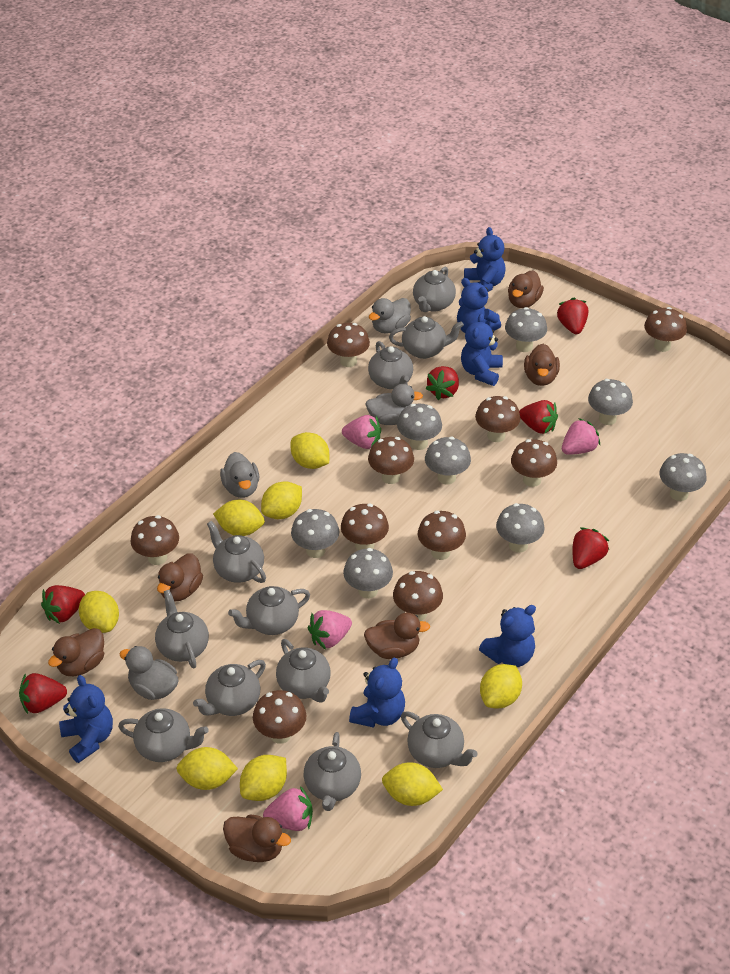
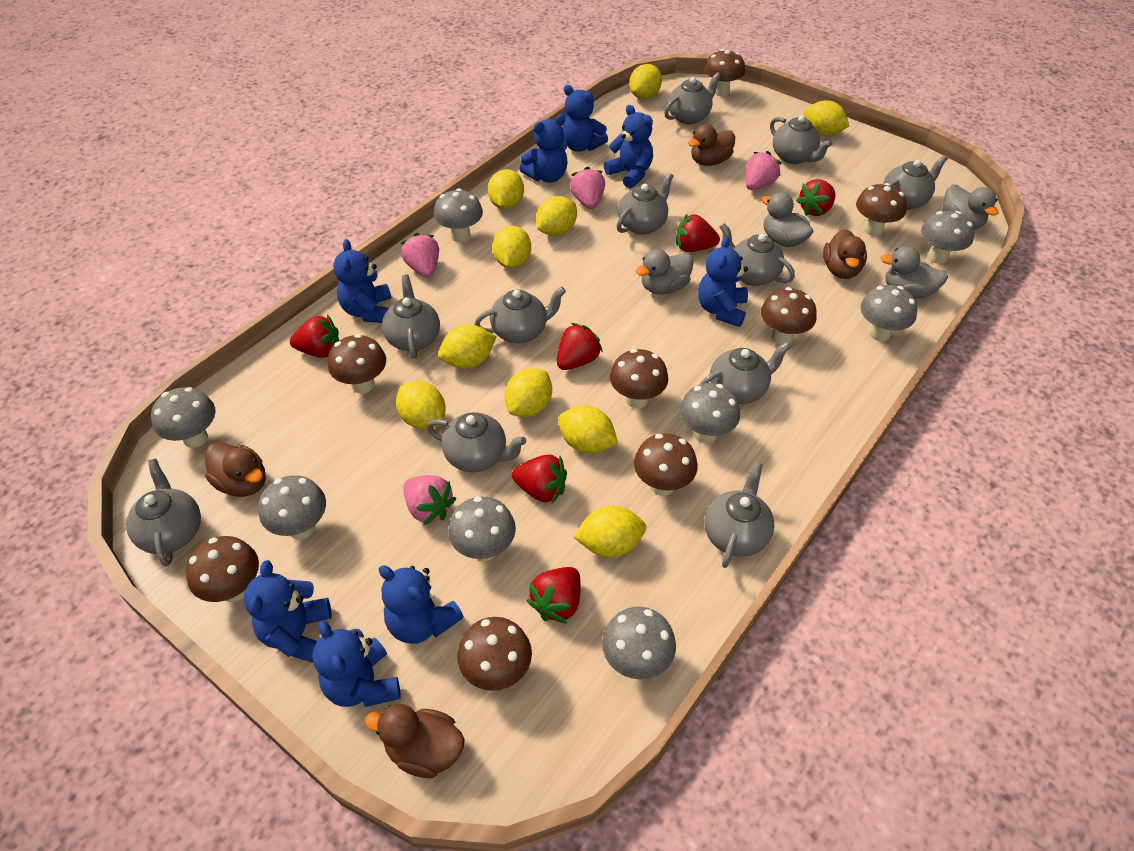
blue teddy bear: [59,675,113,763] [349,657,405,728] [457,278,501,333] [461,313,503,386] [464,227,506,292] [479,605,536,667] = 6 -> [244,560,332,663] [312,620,401,707] [333,239,391,323] [379,565,464,644] [520,115,568,183] [562,85,608,152] [604,105,653,188] [698,236,748,327] = 8
brown duck: [48,628,104,676] [157,553,203,602] [223,815,291,862] [364,613,430,659] [508,270,544,308] [524,344,560,386] = 6 -> [205,443,266,497] [365,704,465,778] [688,124,735,166] [823,229,867,279] = 4
brown mushroom: [130,515,179,565] [253,690,307,744] [327,323,370,367] [341,504,389,550] [368,437,414,484] [393,571,443,621] [418,511,466,560] [475,396,520,442] [511,439,557,487] [644,307,687,352] = 10 -> [186,536,259,602] [328,334,386,394] [457,617,532,691] [610,349,668,408] [634,433,698,496] [704,49,745,96] [761,287,817,345] [856,183,907,236] = 8
yellow lemon: [79,591,119,633] [176,747,238,790] [213,499,265,536] [240,755,287,801] [261,481,302,519] [290,432,329,469] [382,762,443,806] [480,664,522,708] = 8 -> [396,381,446,429] [438,325,497,369] [488,169,524,209] [492,226,531,268] [505,368,552,417] [536,196,577,236] [558,406,618,454] [574,506,646,557] [629,64,662,99] [804,100,849,136] = 10

